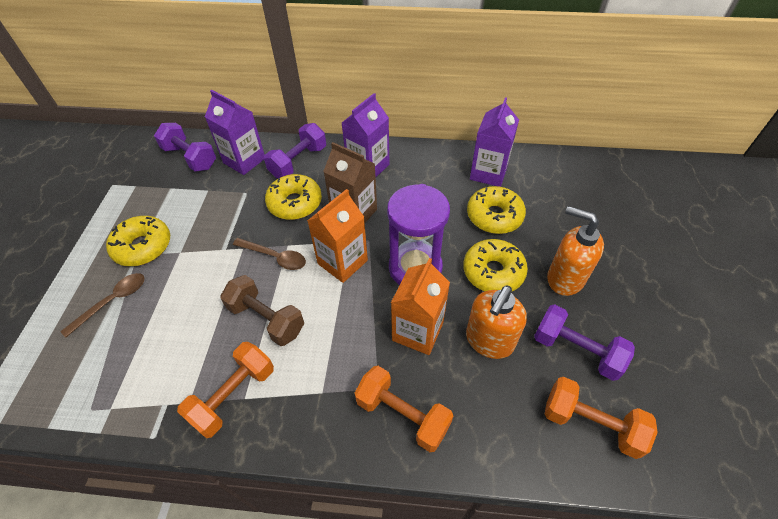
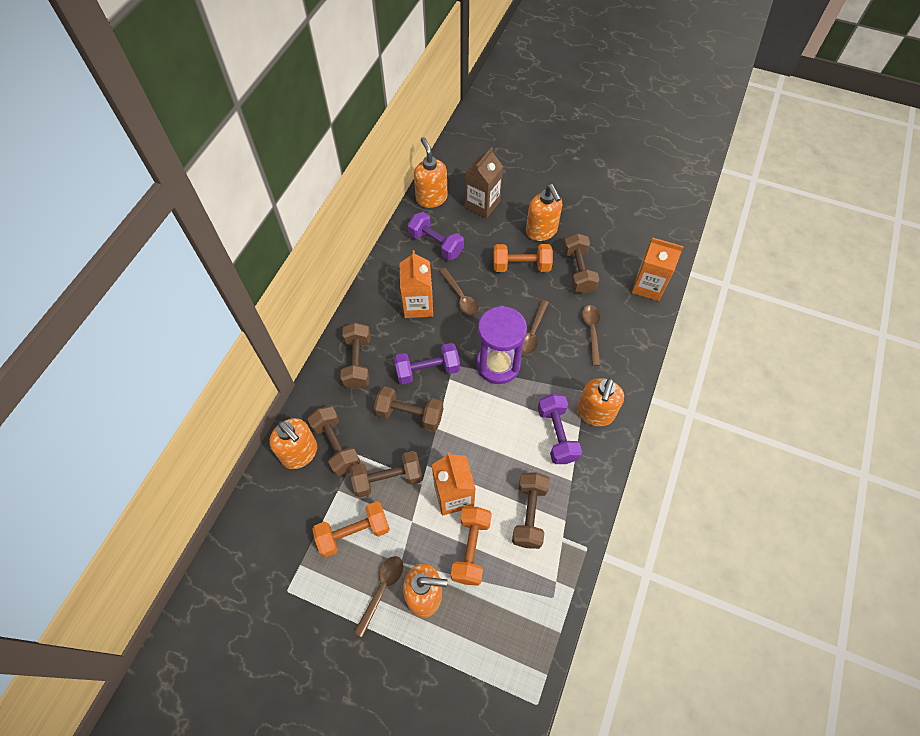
brown dumbbell: [220,275,304,346] = 1 -> [307,406,361,476] [340,322,370,389] [350,451,423,498] [374,386,443,431] [512,472,550,549] [563,233,599,294] = 6
brown spoon: [60,273,144,338] [233,238,306,270] = 2 -> [354,556,403,637] [439,268,479,316] [522,300,549,354] [582,305,600,366] = 4
orange carton: [307,189,368,283] [391,258,450,355] = 2 -> [400,250,433,318] [432,452,476,515] [632,238,684,301] = 3
orange soap dispenser: [466,285,527,359] [547,206,604,296] = 2 -> [269,418,317,469] [403,563,447,618] [414,137,447,208] [526,184,562,241] [577,378,624,426] = 5
purple carton: [205,90,265,175] [342,93,390,177] [470,97,519,187] = 3 -> none = 0
yellow donut: [106,216,170,266] [265,174,322,220] [463,239,528,292] [467,186,526,234] = 4 -> none = 0

